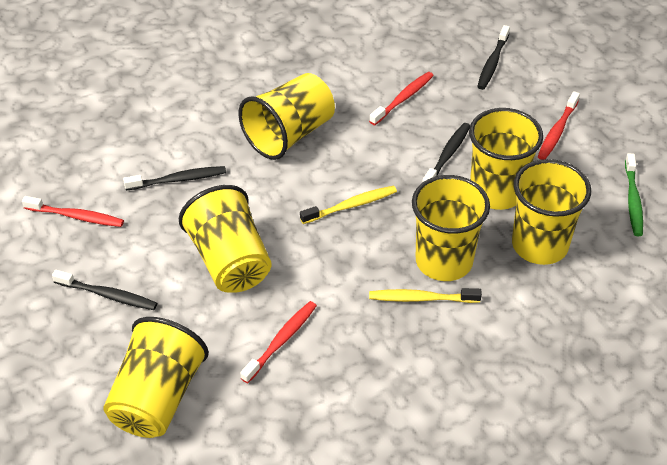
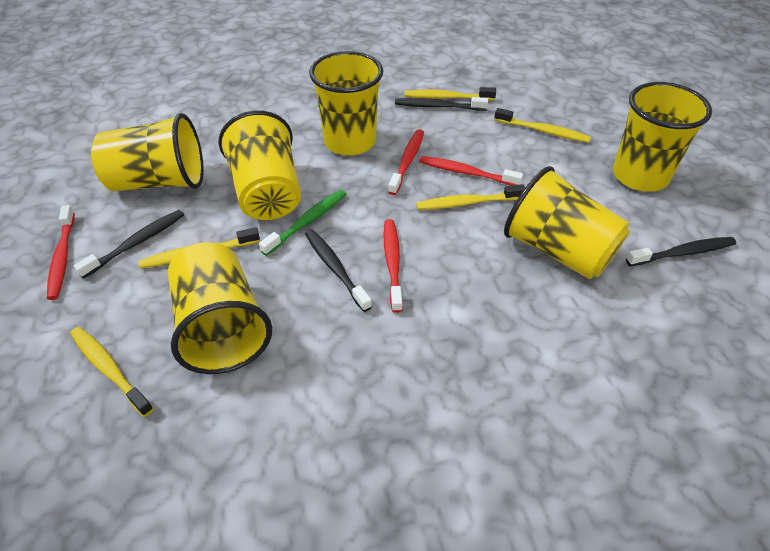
yellow toothbrush: [300,186,397,224] [369,288,482,303] = 2 -> [70,327,154,417] [139,227,260,269] [404,87,496,100] [416,184,525,210] [494,108,591,143] = 5

